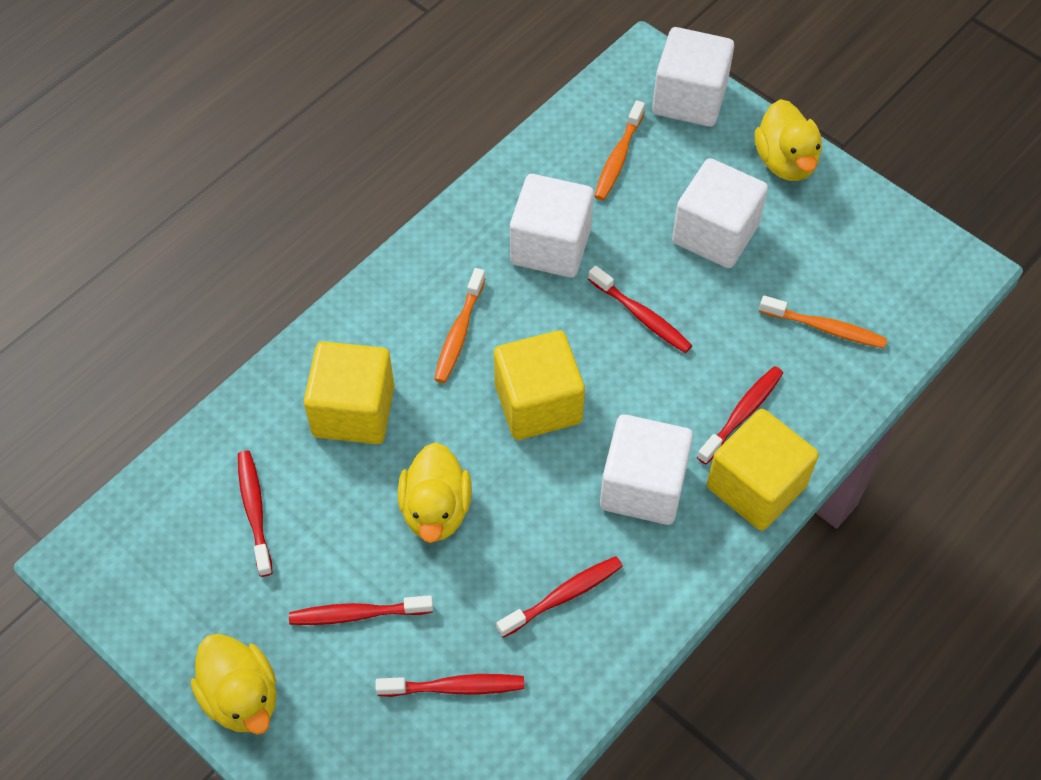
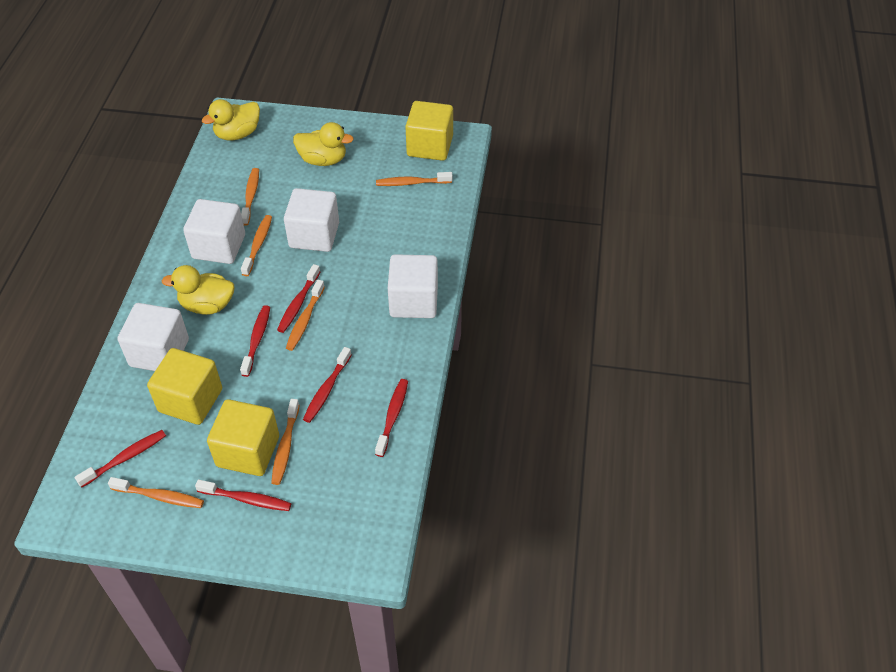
orange toothbrush: [434,268,486,383] [594,100,645,200] [759,296,887,348] = 3 -> [108,477,204,508] [241,168,259,226] [241,215,272,276] [271,399,300,485] [286,280,325,351] [376,172,453,186] = 6

